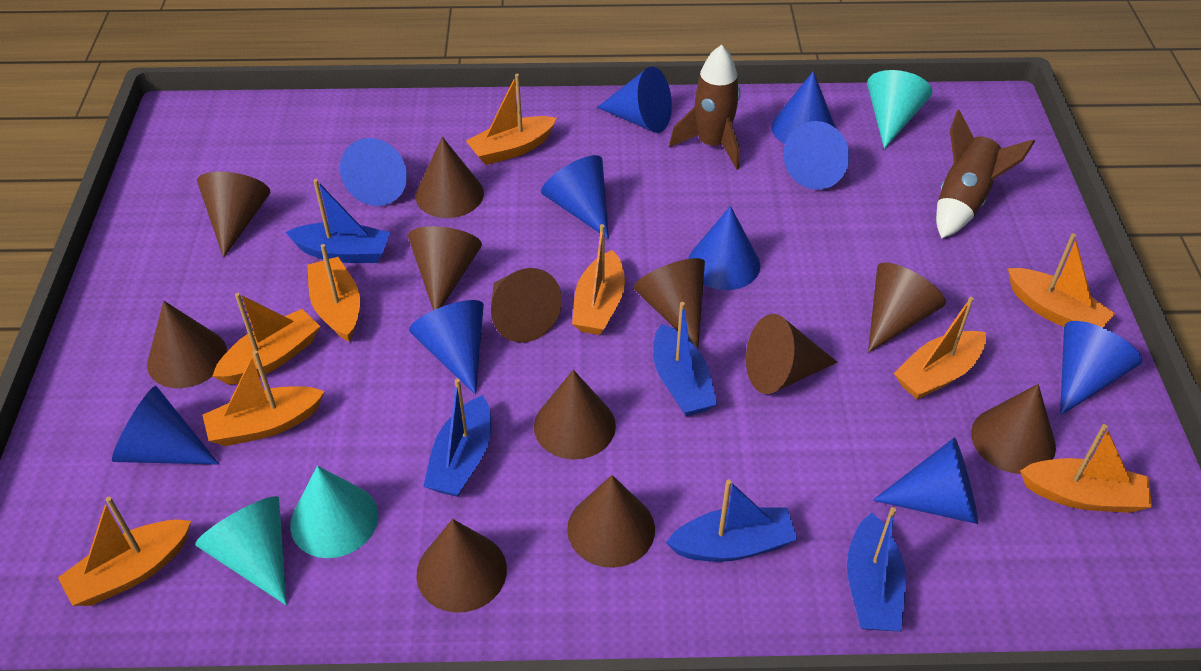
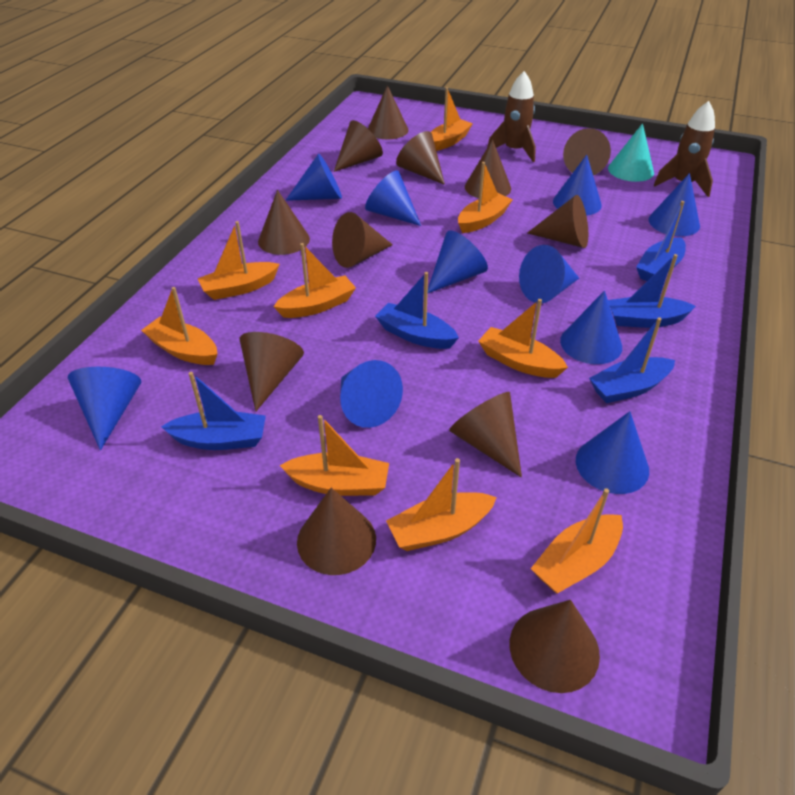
turquoise cone: [195,496,287,605] [290,466,378,558] [867,70,932,149] = 3 -> [608,123,654,182] = 1

